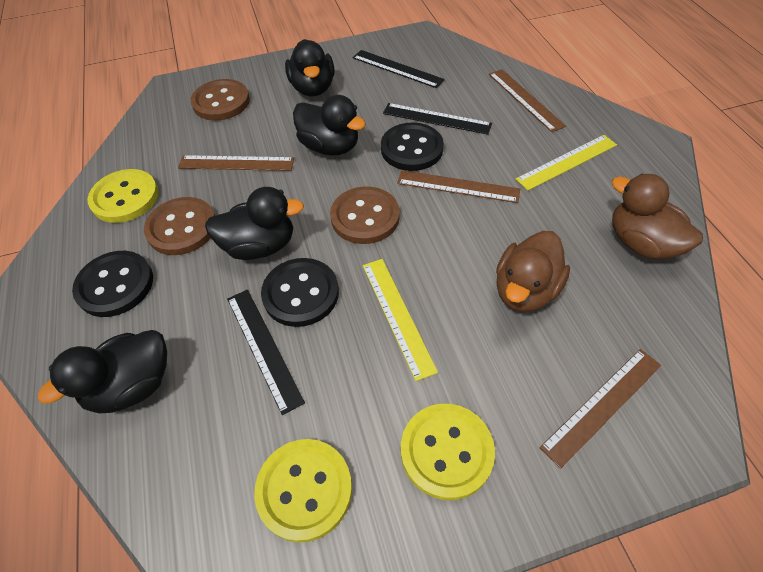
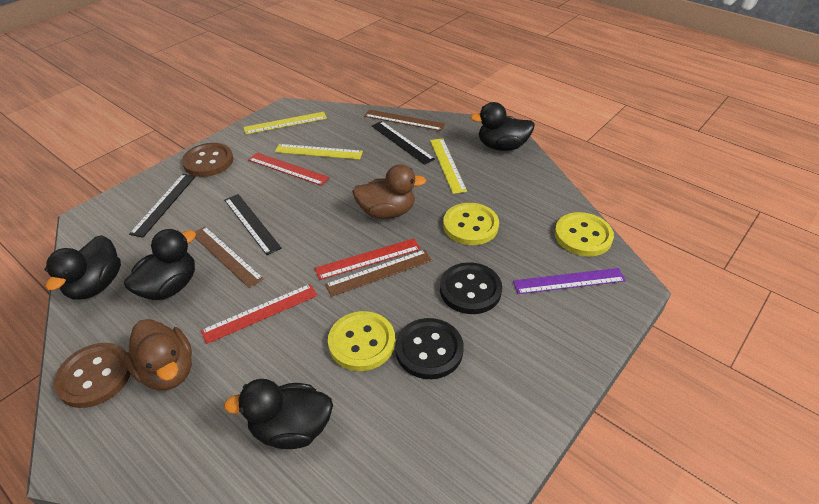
black button: [72,251,153,317] [261,258,339,327] [381,123,444,171] = 3 -> [395,318,464,379] [440,262,502,314] = 2
brown button: [144,197,215,255] [191,79,250,121] [330,186,400,244] = 3 -> [53,343,131,408] [182,143,233,177] = 2
brown ruler: [178,155,294,171] [397,170,520,203] [489,69,566,132] [540,349,661,468] = 4 -> [195,226,264,288] [325,250,432,297] [364,110,445,131] = 3
purple ruler: none = 0 -> [513,268,626,294] = 1
red ruler: none = 0 -> [201,284,318,344] [248,153,330,186] [315,238,421,280] = 3
yellow ruler: [363,259,438,381] [516,135,617,191] = 2 -> [243,112,327,135] [275,144,363,160] [430,138,467,194] = 3

